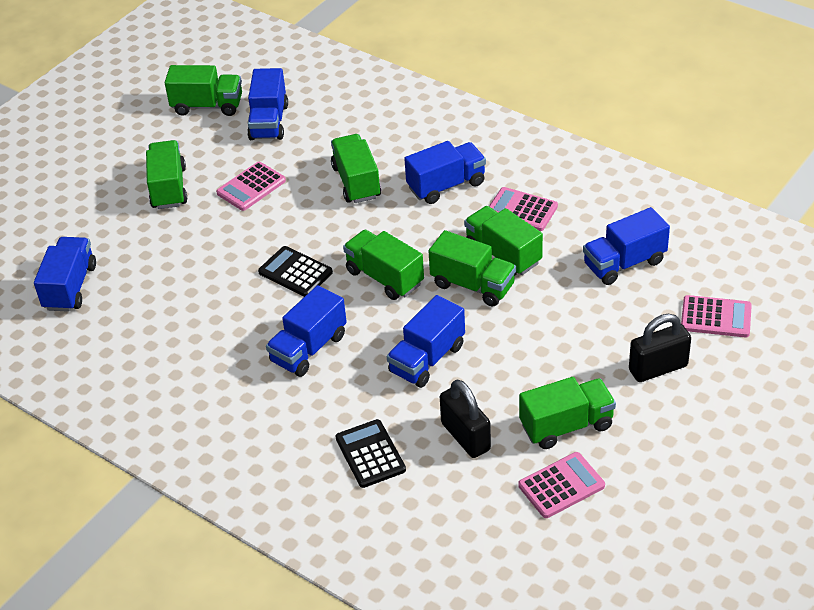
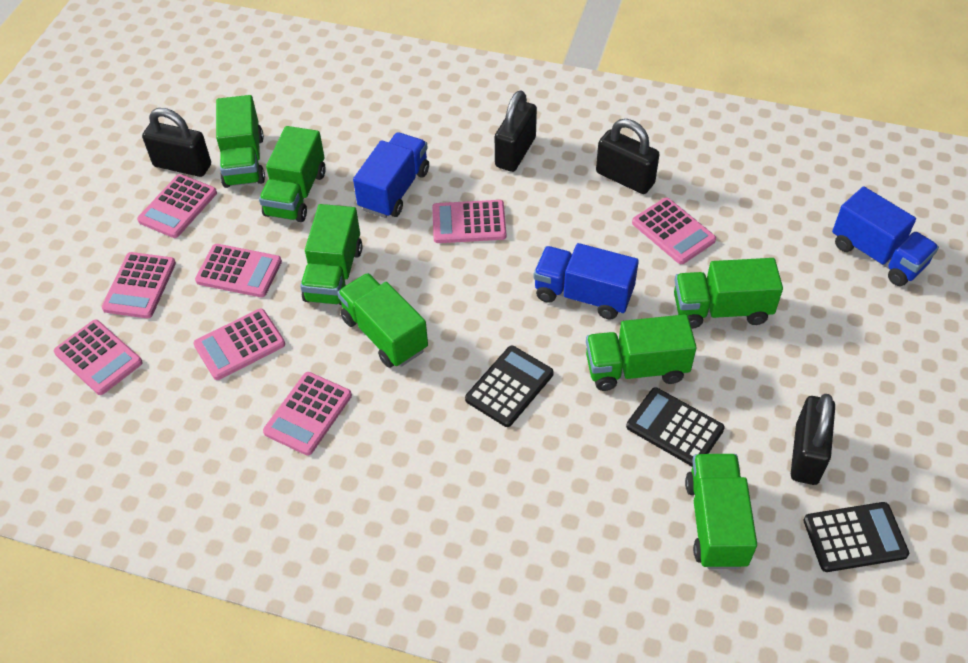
black calculator: [258,246,333,297] [335,419,406,488] = 2 -> [465,346,554,427] [626,387,725,467] [803,502,909,572] = 3
black padlock: [440,380,491,458] [629,314,691,382] = 2 -> [142,108,211,177] [495,90,537,172] [596,119,660,194] [791,394,835,485] = 4
blue truck: [34,237,96,312] [247,68,288,140] [266,285,347,377] [387,295,465,388] [404,141,486,204] [583,207,670,285] = 6 -> [353,132,429,218] [534,243,639,320] [832,186,939,286] = 3
pink calculator: [216,162,286,211] [489,187,558,231] [518,452,605,518] [681,295,752,337] = 4 -> [54,320,143,395] [102,252,176,318] [137,174,217,238] [193,309,285,380] [195,244,282,297] [263,372,352,456] [432,200,506,243] [632,198,716,264] = 8

